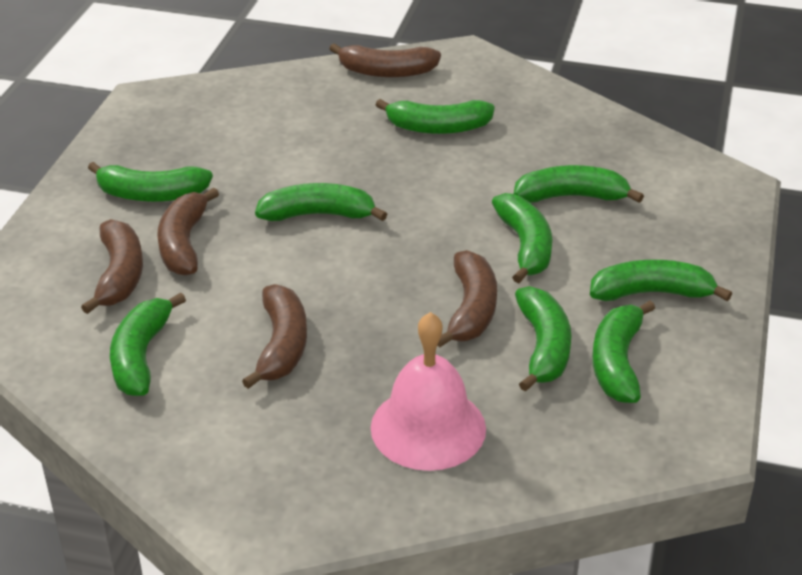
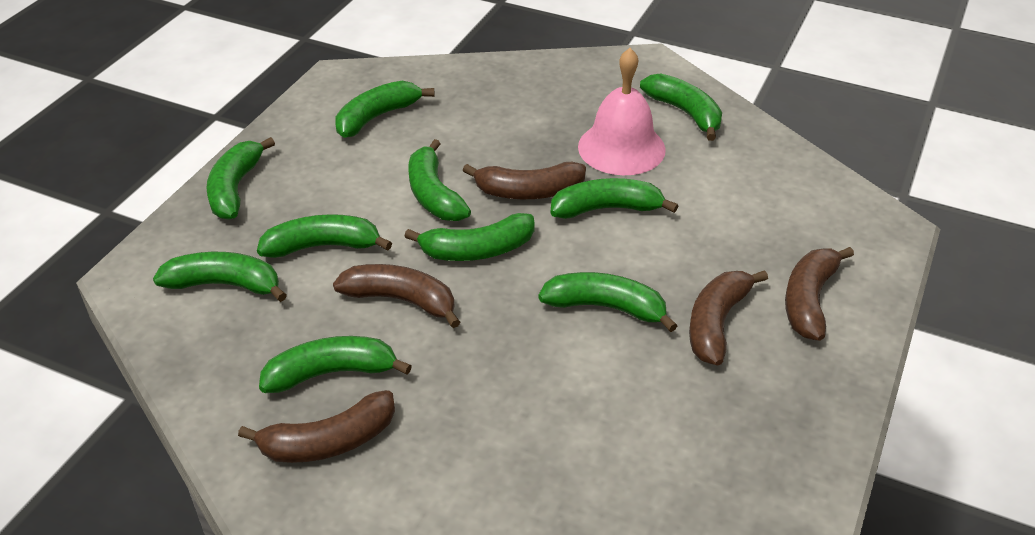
green banana: [88,162,213,202] [110,293,186,396] [255,183,387,221] [376,99,495,134] [492,193,552,283] [514,165,644,203] [515,286,571,392] [590,260,732,301] [592,301,655,403] = 9 -> [153,252,287,302] [206,137,275,220] [257,214,392,258] [259,336,412,393] [335,81,434,138] [404,213,535,261] [408,139,471,221] [538,272,677,332] [550,178,678,219] [640,73,722,141] = 10

